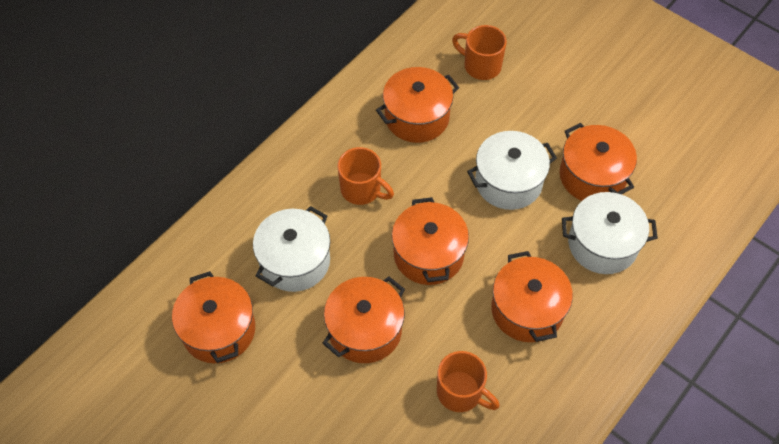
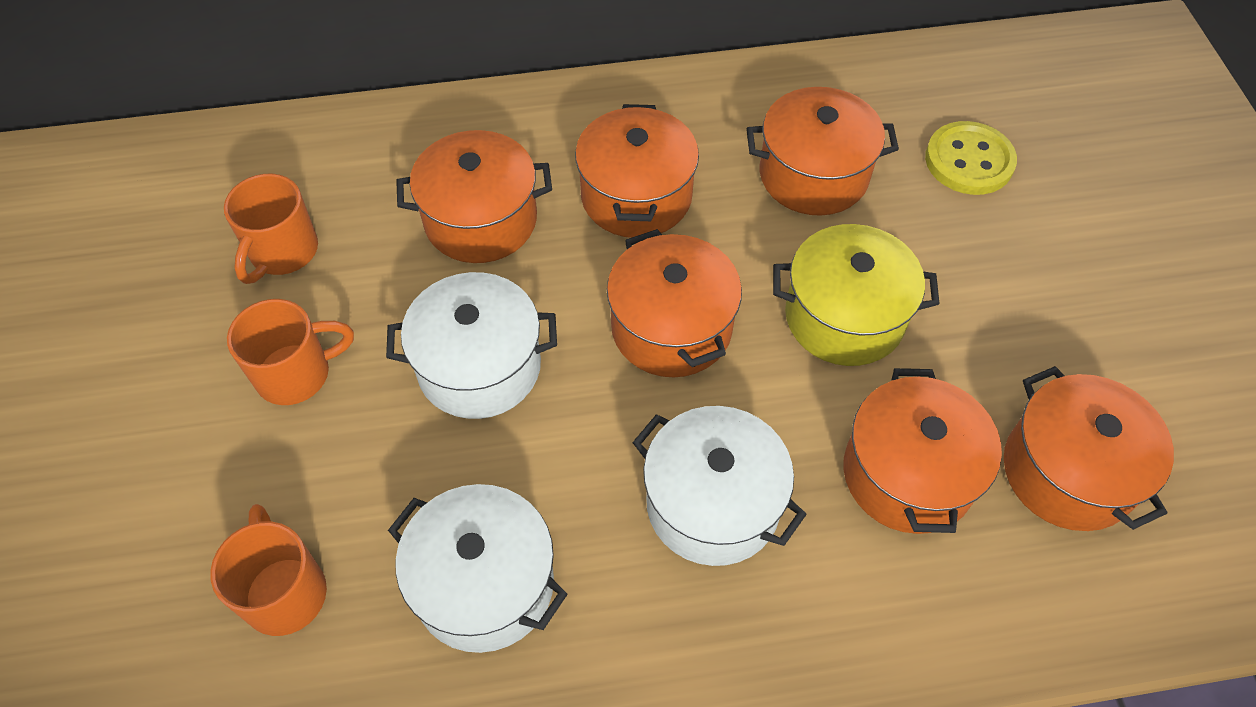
yellow button: none = 0 -> [925,121,1017,195] = 1
yellow pot: none = 0 -> [773,224,940,366] = 1

